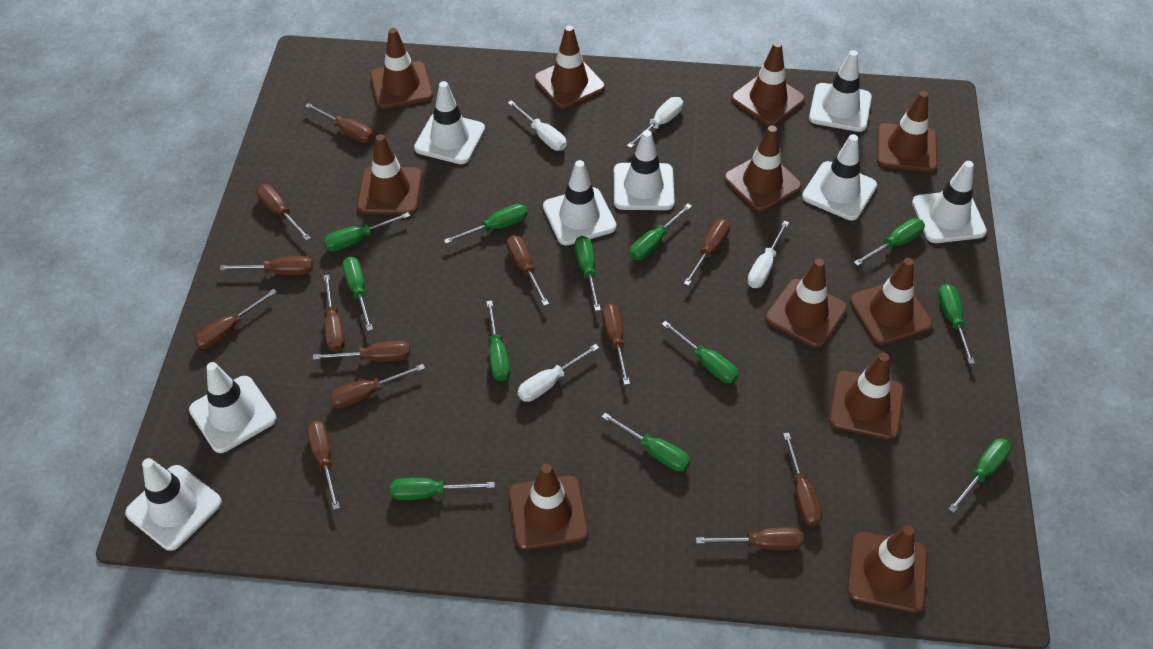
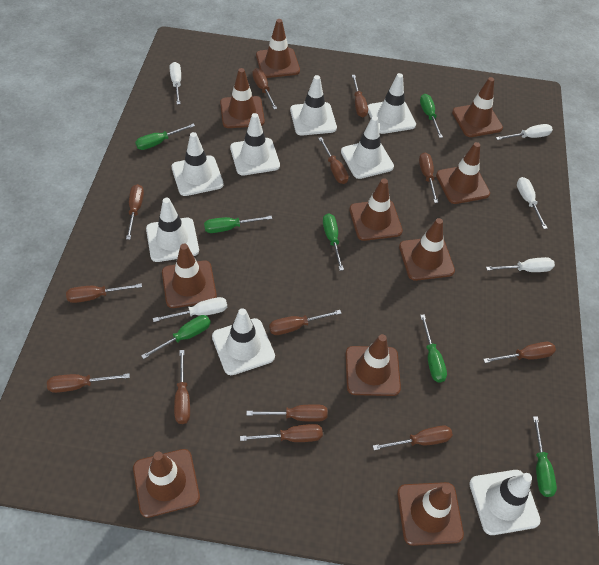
brown traffic cone: [357,134,422,215] [370,28,433,109] [509,464,588,550] [534,25,605,109] [724,126,802,212] [731,42,805,126] [765,259,847,348] [829,353,904,440] [847,525,928,613] [850,258,933,345] [877,91,937,172] = 11 -> [133,449,200,518] [162,244,217,308] [220,68,265,128] [256,19,300,78] [345,334,401,396] [349,178,403,241] [397,482,464,546] [399,218,455,281] [436,142,490,204] [452,77,503,137] = 10
green screwdriver: [324,212,410,251] [342,257,373,331] [390,478,495,500] [444,204,527,244] [486,301,510,381] [575,236,601,311] [602,413,690,472] [630,204,692,260] [662,321,739,383] [854,218,925,266] [938,284,975,364] [949,438,1011,513] = 12 -> [135,124,195,150] [141,315,211,359] [204,216,272,233] [323,213,344,271] [420,94,443,138] [420,314,447,383] [533,416,557,497] = 7
white screwdriver: [508,100,567,151] [518,344,599,402] [627,97,683,148] [747,221,789,288] = 4 -> [153,297,227,322] [170,62,181,105] [486,257,555,272] [496,124,553,140] [517,177,547,229] = 5

